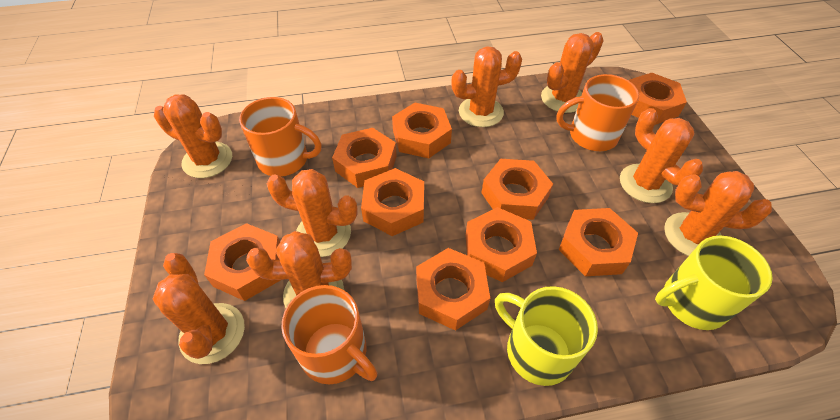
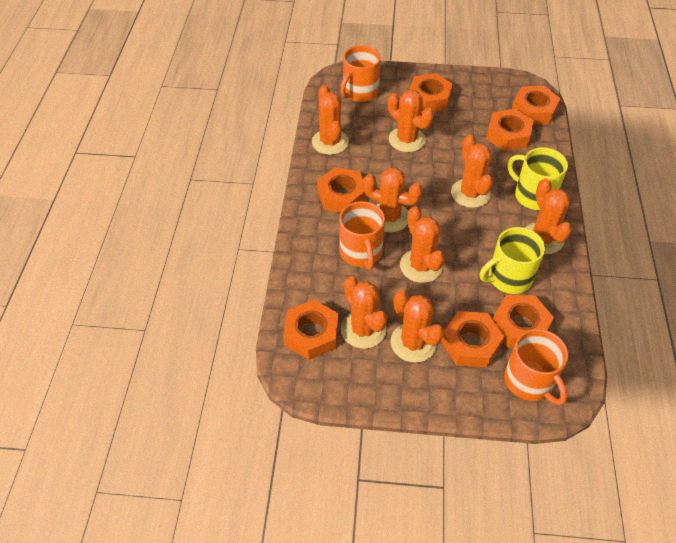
orange nut: [204,223,280,301] [332,128,397,188] [361,168,424,236] [392,103,452,158] [416,248,490,331] [466,207,537,282] [481,159,553,220] [559,208,638,276] [629,73,687,125] = 9 -> [283,300,338,360] [317,167,367,213] [409,73,453,112] [441,311,504,368] [486,109,534,151] [493,295,554,348] [512,86,561,124] = 7

